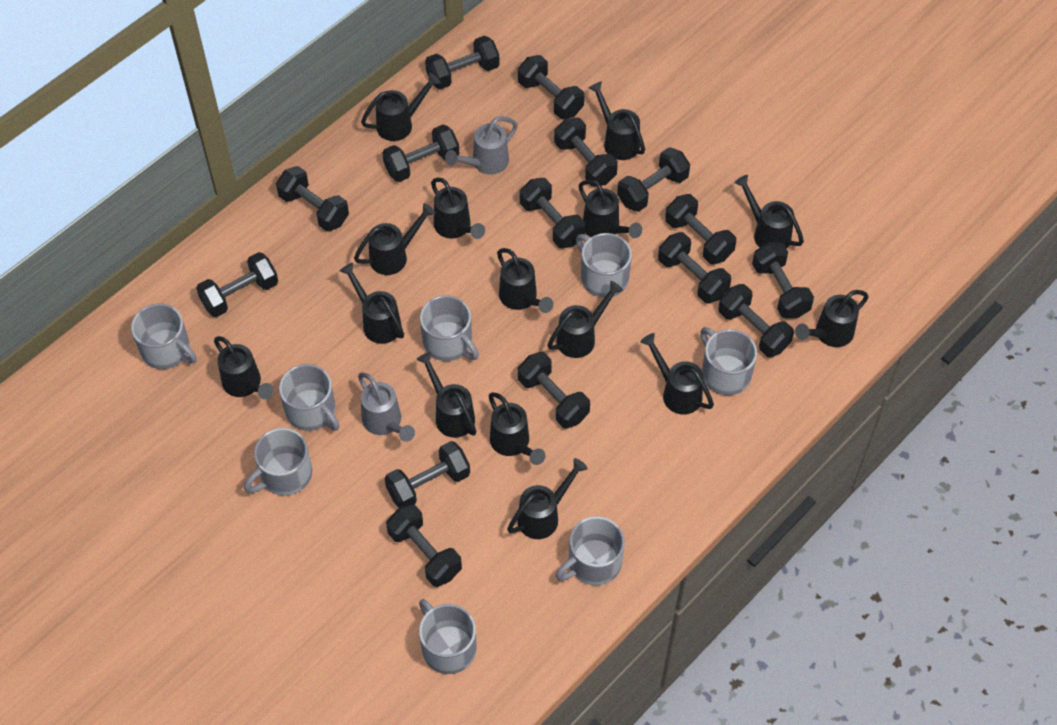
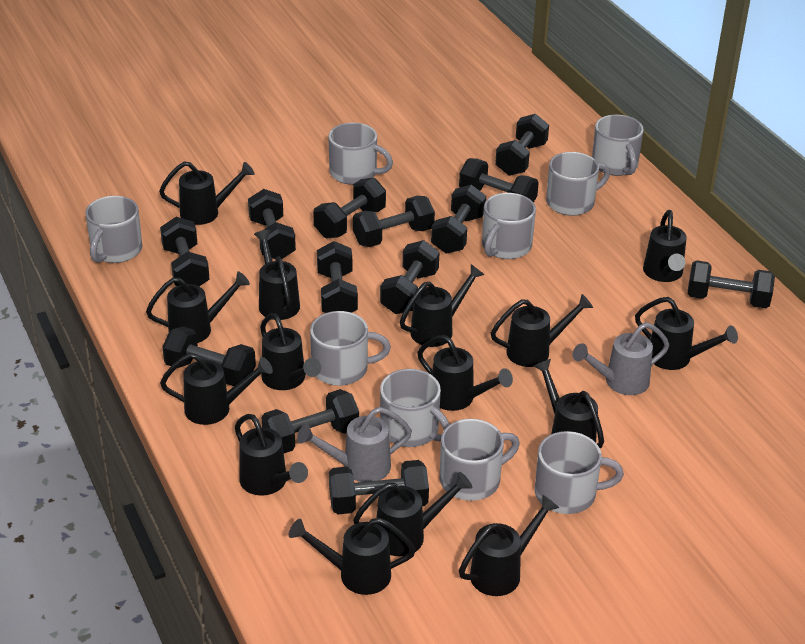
black dumbbell: [196,252,278,317] [276,166,349,231] [382,125,460,182] [385,441,470,508] [386,504,462,587] [425,36,500,89] [518,55,584,119] [518,352,590,429] [520,178,585,248] [554,118,618,186] [617,147,690,212] [658,232,731,303] [665,194,736,264] [718,284,794,357] [752,242,814,319] = 15 -> [160,217,210,286] [163,326,256,386] [248,189,296,259] [261,389,359,453] [313,177,386,239] [317,241,358,313] [329,460,429,514] [353,196,435,247] [380,240,439,314] [431,185,486,254] [459,158,539,203] [495,114,549,176] [687,260,775,308] = 13
grey mug: [131,303,197,369] [244,428,312,496] [279,364,340,431] [419,599,477,674] [420,295,479,361] [556,516,625,585] [576,233,632,298] [700,327,757,395] = 8 -> [85,196,142,263] [310,311,391,386] [328,122,393,185] [380,369,450,447] [440,419,520,501] [482,193,536,259] [535,431,624,514] [546,152,610,216] [592,115,644,176] = 9

